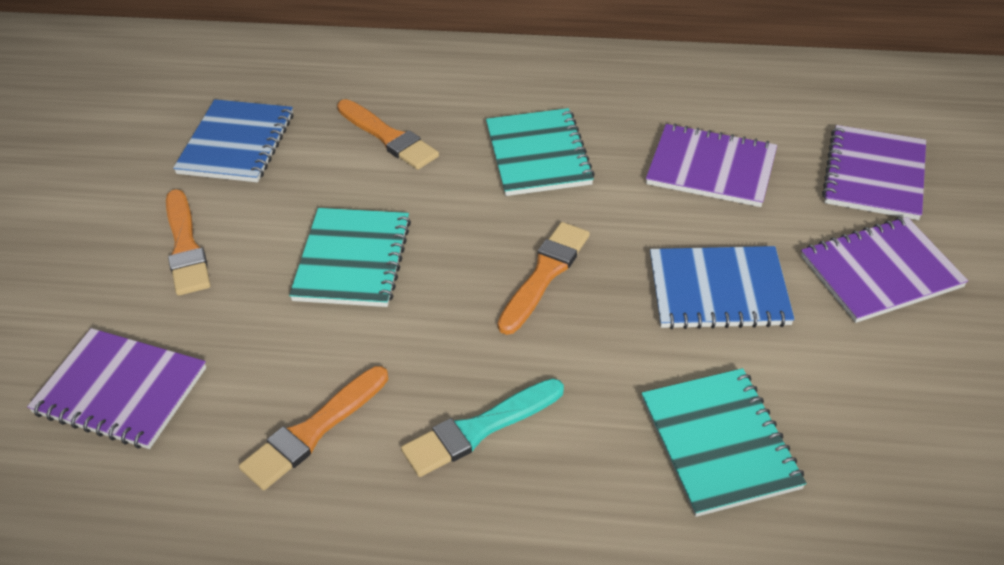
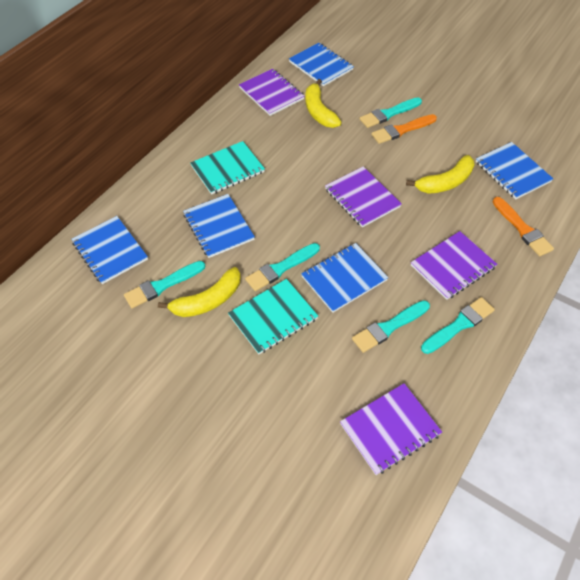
blue notebook: [173,99,293,182] [650,246,795,329] = 2 -> [71,216,148,284] [183,194,255,258] [289,43,354,86] [301,243,388,313] [476,142,553,199] = 5
orange brush: [166,189,211,296] [239,366,388,490] [337,99,439,170] [498,222,590,335] = 4 -> [371,114,437,144] [493,197,554,256] = 2
turquoise brush: [401,379,564,477] = 1 -> [124,261,205,308] [245,243,320,291] [352,300,430,353] [360,97,422,128] [421,297,495,354] = 5
turquoise notebook: [289,208,411,307] [486,108,595,196] [641,368,806,517] = 3 -> [190,141,265,195] [228,279,318,354] = 2
yellow banana: none = 0 -> [158,267,241,317] [305,79,342,128] [406,155,474,194] = 3

